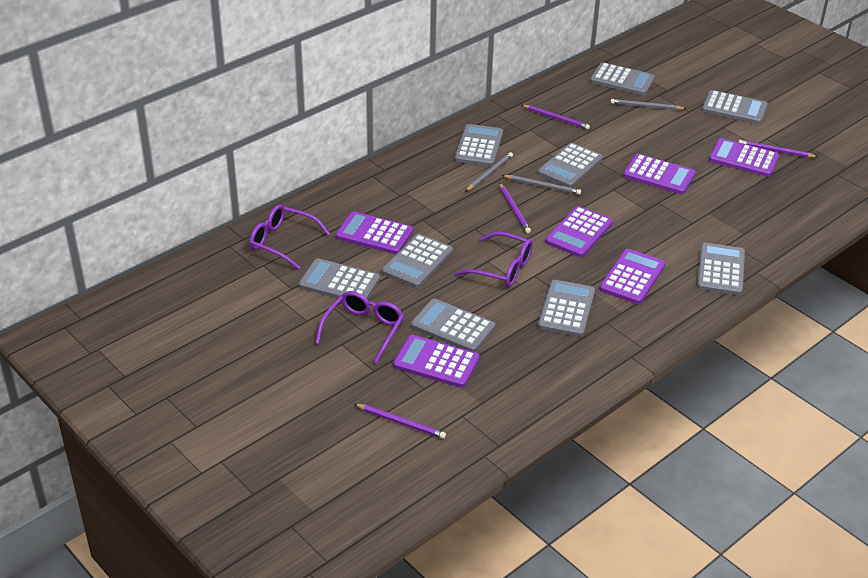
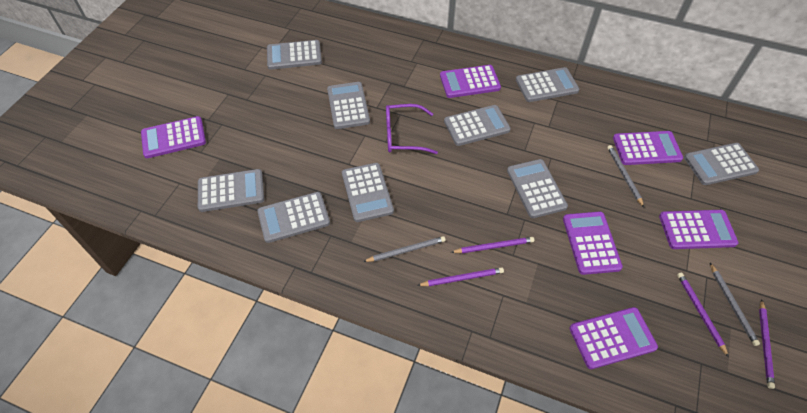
purple glasses: [249,204,330,270] [316,291,404,364] [455,232,533,287] = 3 -> [386,104,438,154] = 1

